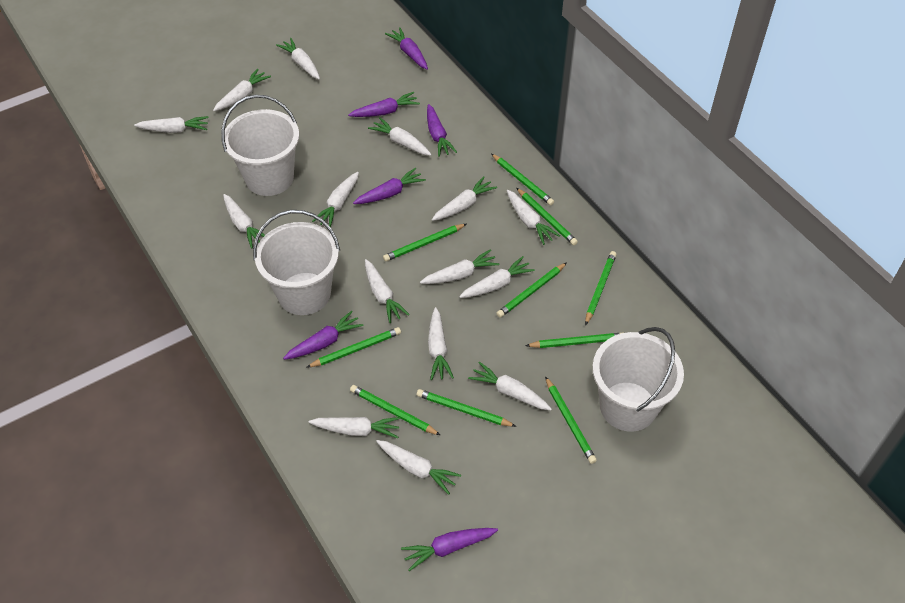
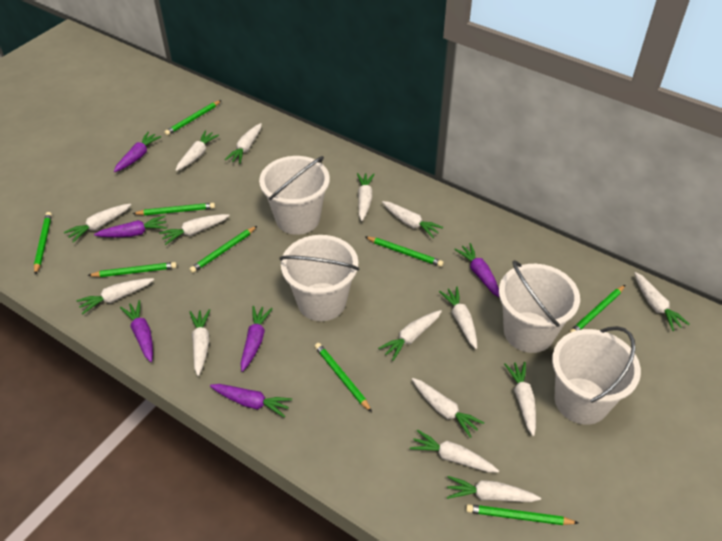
green pencil: [306,327,401,368] [350,385,440,435] [383,224,466,261] [417,389,516,427] [491,154,554,205] [496,263,566,318] [517,188,578,245] [525,333,621,348] [545,376,597,464] [585,251,616,325] = 10 -> [34,212,52,275] [87,262,177,277] [133,203,215,215] [164,100,222,136] [189,226,257,273] [315,343,372,412] [365,237,444,267] [466,504,578,525] [569,285,625,333] = 9
white bucket: [221,95,299,196] [253,210,340,315] [592,327,684,432] = 3 -> [259,156,330,235] [279,235,359,321] [499,260,580,353] [552,326,641,425] = 4

